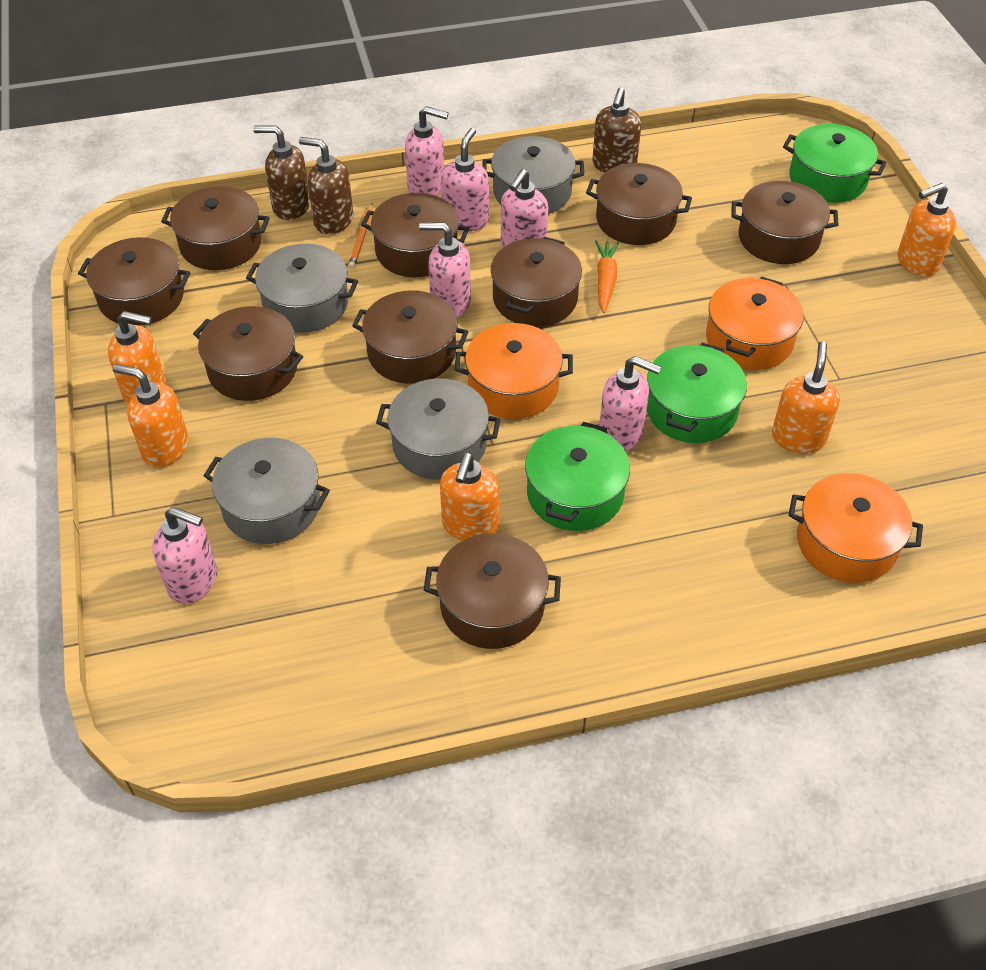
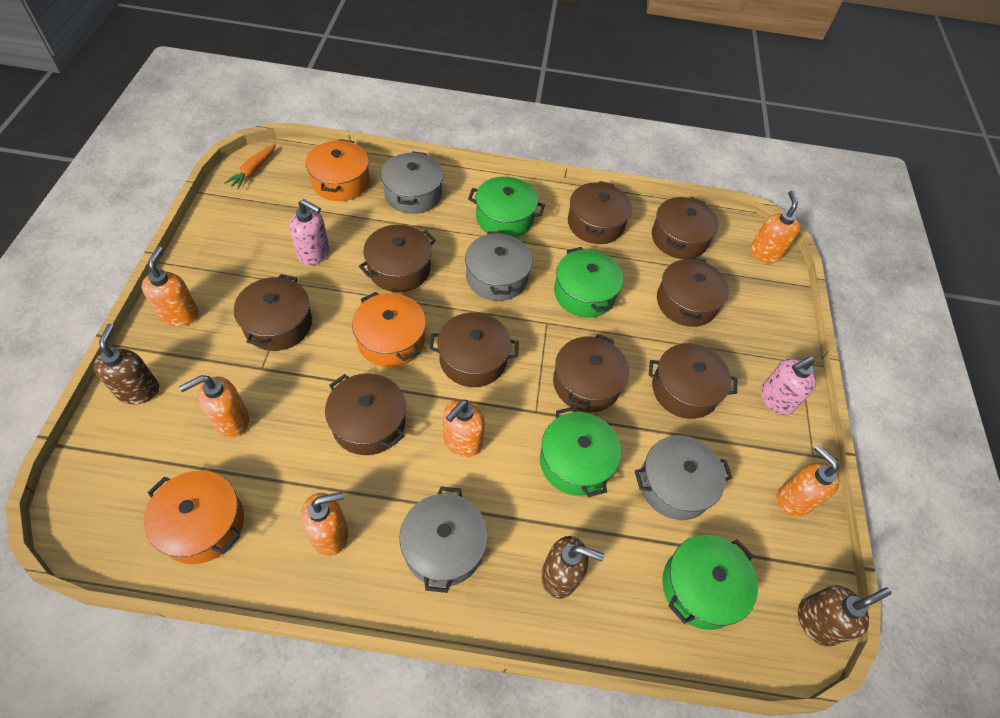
green pot: [525,422,630,531] [647,343,747,443] [783,124,887,203] = 3 -> [468,176,545,238] [540,407,621,497] [554,247,623,318] [662,535,758,630] = 4
orange pencil: [348,203,373,269] = 1 -> none = 0
orange soap dispenser: [108,311,166,404] [113,364,189,467] [440,452,499,541] [772,341,840,454] [897,183,956,277] = 5 -> [141,246,199,326] [179,375,249,437] [301,491,348,556] [443,400,485,457] [750,190,800,263] [777,445,839,516] = 6
pink soap dispenser: [152,507,217,604] [405,106,448,196] [419,222,471,317] [441,128,489,231] [501,169,548,247] [599,356,662,452] = 6 -> [289,199,329,265] [760,356,816,415] = 2

